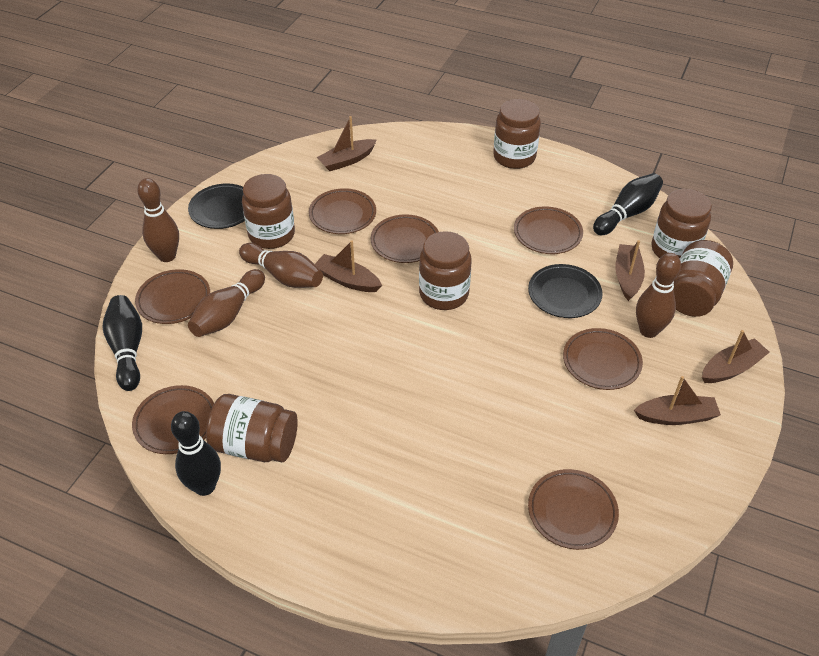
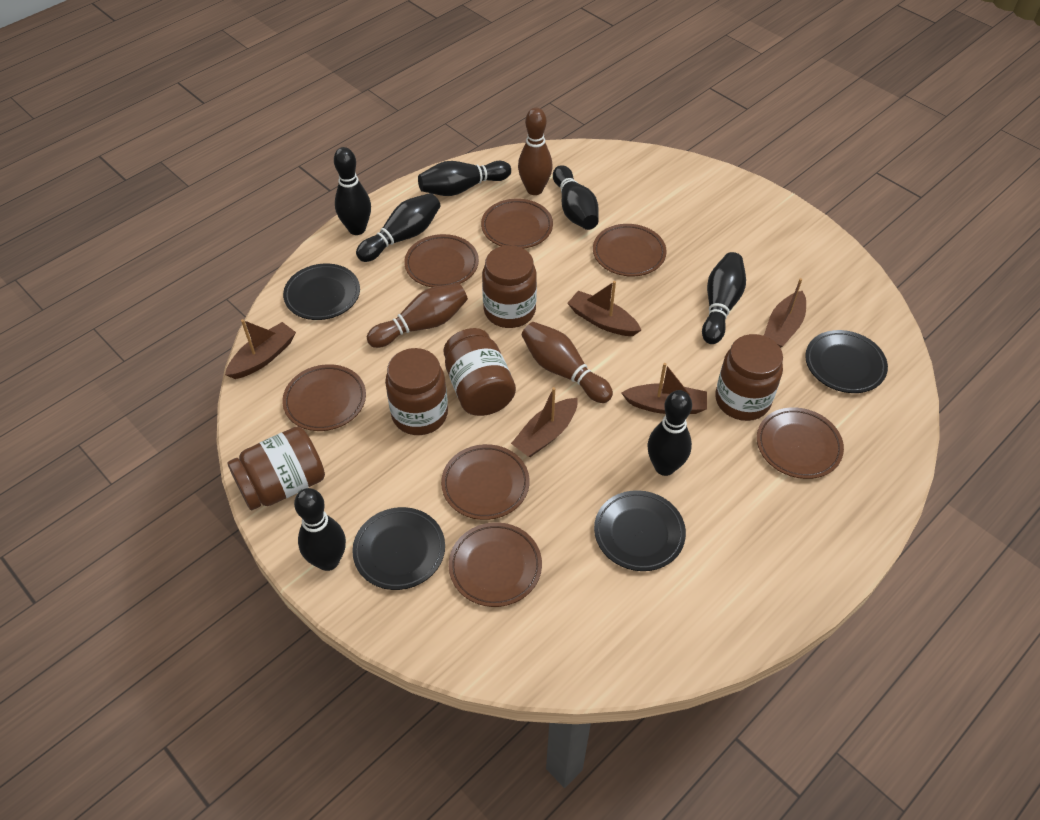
black bowling pin: [103,295,142,391] [171,411,221,496] [593,173,663,235] = 3 -> [294,488,346,571] [334,147,371,235] [356,193,441,262] [418,161,511,196] [553,165,599,230] [647,390,692,476] [702,252,746,344] = 7
black plate: [188,183,245,229] [528,264,602,318] = 2 -> [283,264,360,320] [352,507,445,590] [594,490,686,571] [805,330,888,393] = 4
brown bowling pin: [137,178,179,262] [188,269,265,337] [239,243,323,288] [636,253,681,338] = 4 -> [367,284,468,348] [518,108,553,195] [522,322,613,403] = 3
brown jar: [206,394,298,462] [242,174,295,249] [419,231,471,310] [493,99,541,169] [652,189,712,259] [673,240,733,317] = 6 -> [227,426,325,510] [385,348,448,435] [443,328,516,416] [482,245,537,328] [715,334,783,421] = 5

